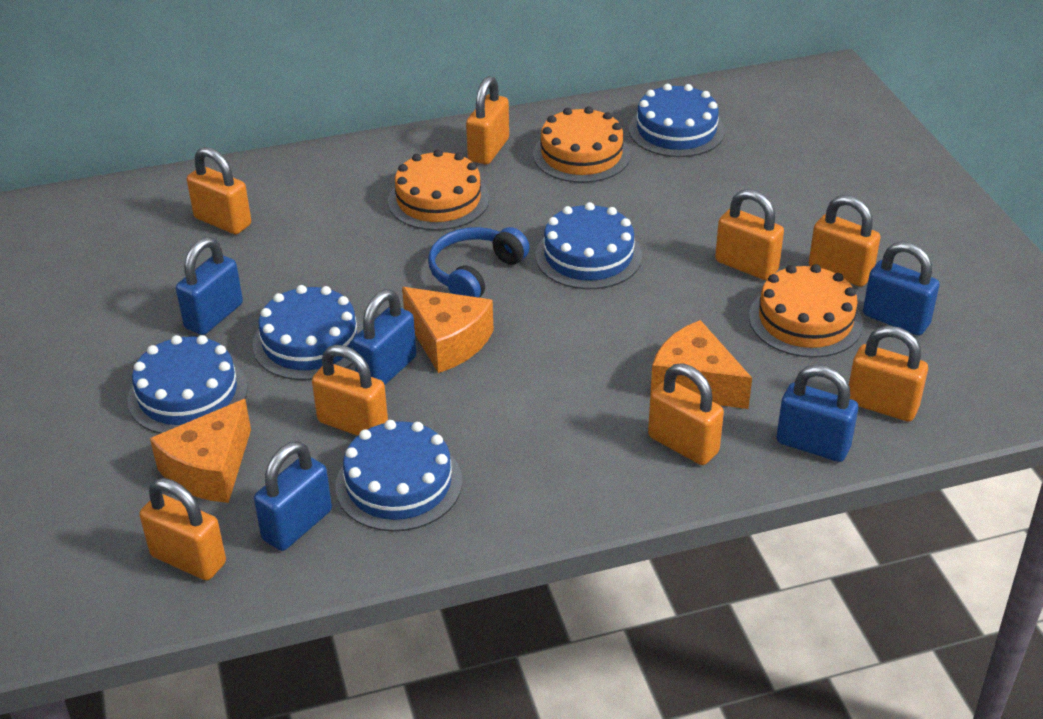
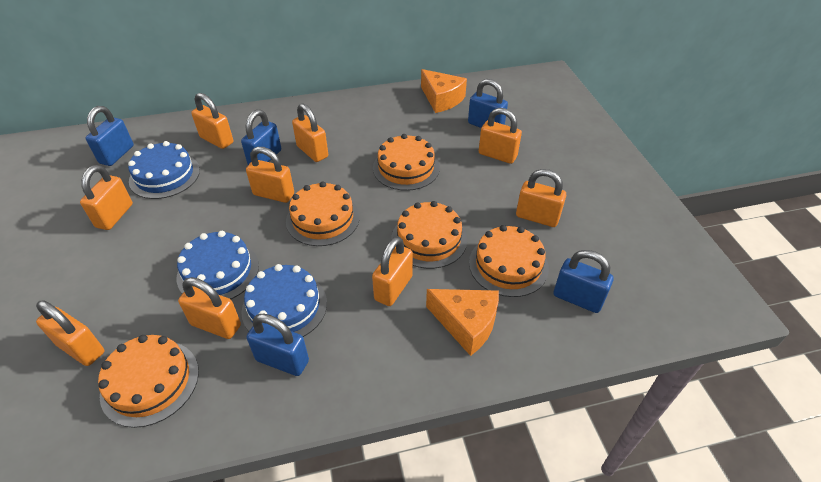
blue cake: [127,335,248,434] [253,285,363,380] [335,420,462,532] [535,202,642,289] [629,84,725,157] = 5 -> [128,141,200,199] [177,231,259,299] [241,264,327,337] = 3
blue headphones: [428,227,530,298] = 1 -> none = 0
orange cake: [388,149,490,230] [533,106,631,183] [749,264,863,358] = 3 -> [98,335,199,428] [286,182,360,246] [373,134,440,191] [391,201,467,269] [469,225,549,297] = 5
orange cheese: [150,399,251,503] [402,287,494,373] [650,320,752,409] = 3 -> [421,69,467,113] [426,289,499,356] = 2
orange padlock: [139,478,226,580] [187,147,251,234] [312,345,388,436] [466,76,509,164] [648,363,724,465] [715,189,784,280] [809,195,881,287] [849,326,928,422] = 8 -> [36,301,104,366] [80,165,133,230] [178,277,241,339] [191,93,233,149] [246,147,294,203] [292,103,328,162] [372,237,413,306] [479,108,522,164] [516,169,566,227] = 9

